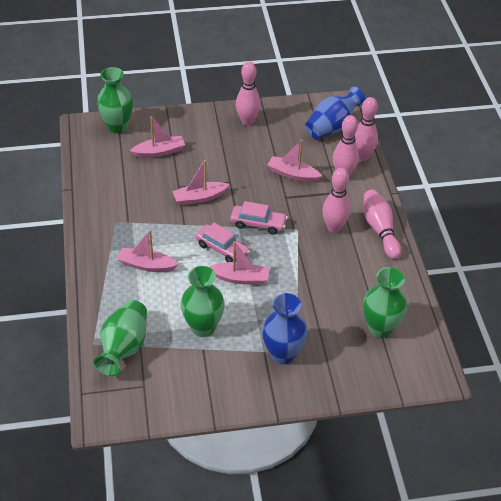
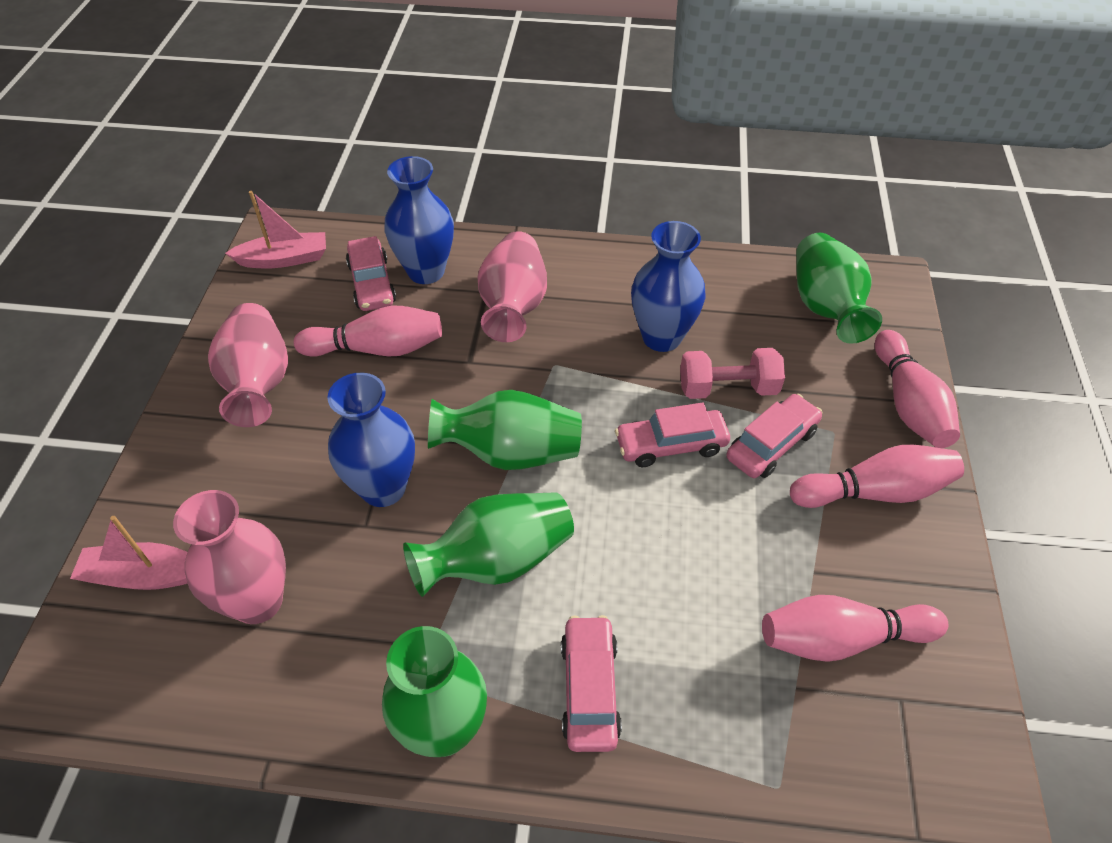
blue vase: [262,293,307,365] [305,87,366,139] = 2 -> [327,373,415,507] [384,156,454,284] [631,221,705,352] = 3
pink boat: [117,230,179,272] [130,116,185,158] [172,160,230,205] [210,241,270,285] [267,140,322,182] = 5 -> [70,516,188,590] [225,191,326,268] = 2
pink bowling pin: [236,62,261,126] [322,168,350,233] [333,115,359,177] [355,97,378,161] [364,189,401,259] = 5 -> [294,306,442,357] [762,595,948,662] [790,445,964,508] [875,330,960,448] = 4
pink car: [196,222,250,262] [230,201,288,235] = 2 -> [346,236,396,311] [561,615,622,752] [615,402,730,467] [727,394,823,478] = 4
pink dumbbell: none = 0 -> [680,348,785,399] = 1
pink vase: none = 0 -> [173,490,286,624] [208,303,288,427] [477,231,547,342] = 3

